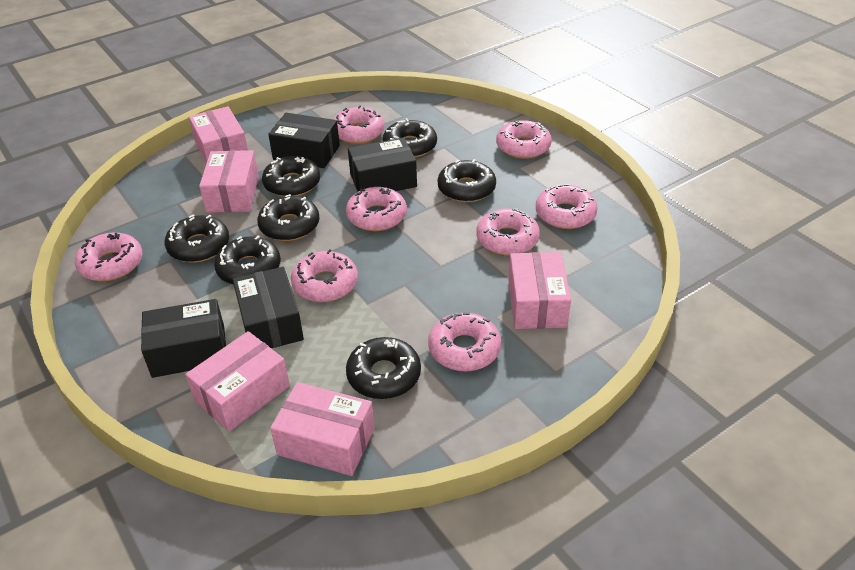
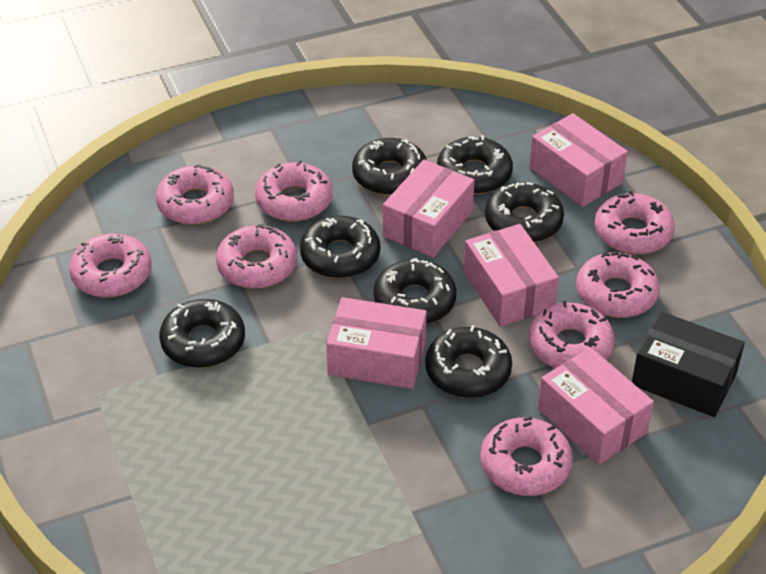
black box: [141,299,226,378] [232,267,304,348] [268,113,340,168] [348,138,417,192] = 4 -> [632,312,745,417] = 1

